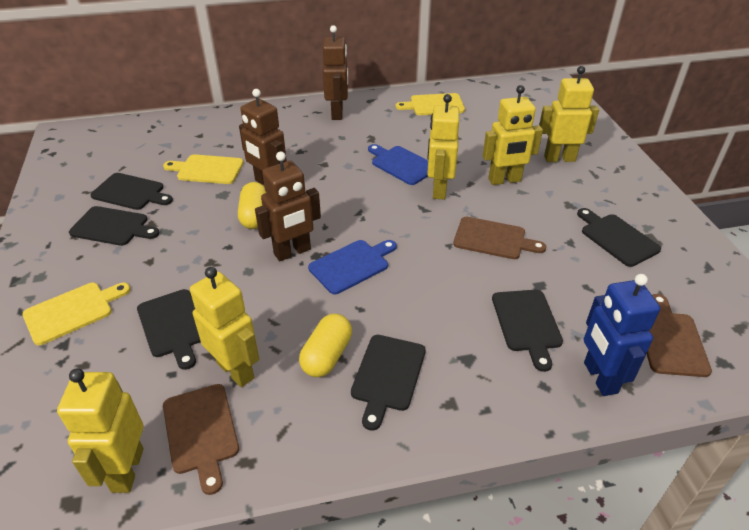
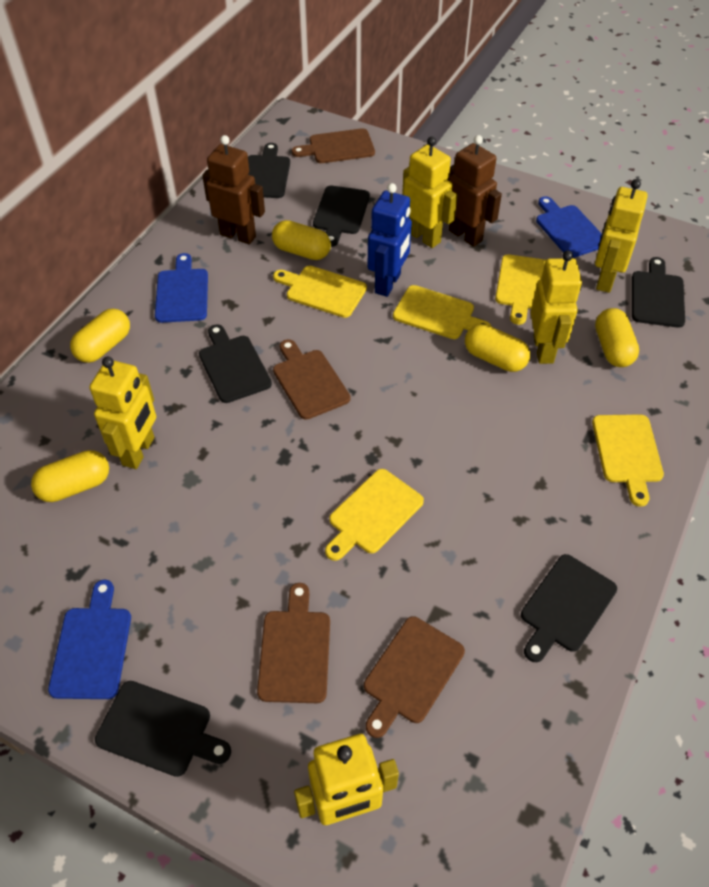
blue cutting board: [308,240,397,294] [368,144,428,185] = 2 -> [48,580,131,699] [155,253,208,323] [536,196,602,258] = 3
brown cutting board: [163,384,239,495] [453,217,546,259] [646,294,712,377] = 3 -> [257,583,330,703] [273,339,350,420] [292,128,375,163] [364,616,465,738] = 4
brown robot: [239,89,287,185] [255,151,321,261] [323,25,348,120] = 3 -> [202,135,265,244] [447,135,502,247] = 2
yellow capsule: [238,182,267,229] [299,314,352,377] = 2 -> [31,450,109,502] [70,308,130,363] [272,220,331,260] [465,324,530,372] [595,308,639,367] = 5
yellow cutting board: [22,283,131,345] [163,154,244,184] [396,93,465,115] = 3 -> [273,266,367,318] [325,469,424,561] [393,285,491,339] [495,254,546,325] [592,414,664,507] = 5

